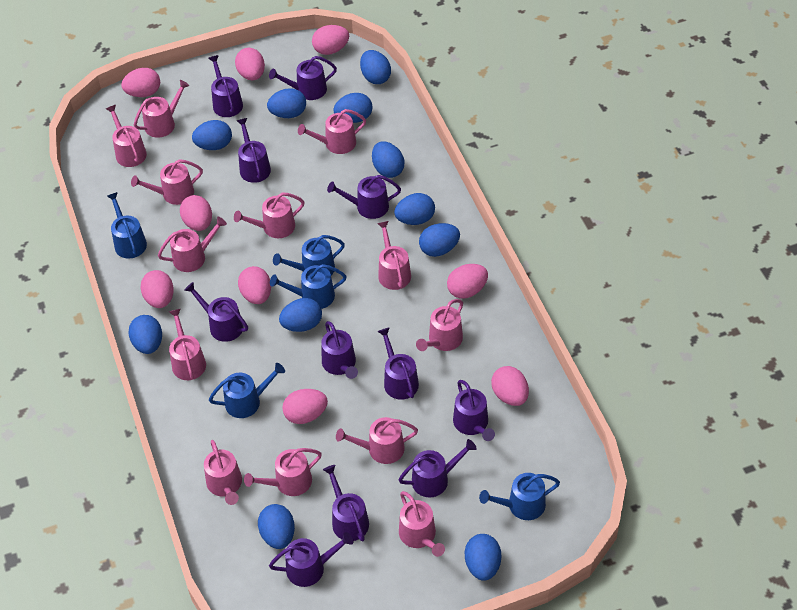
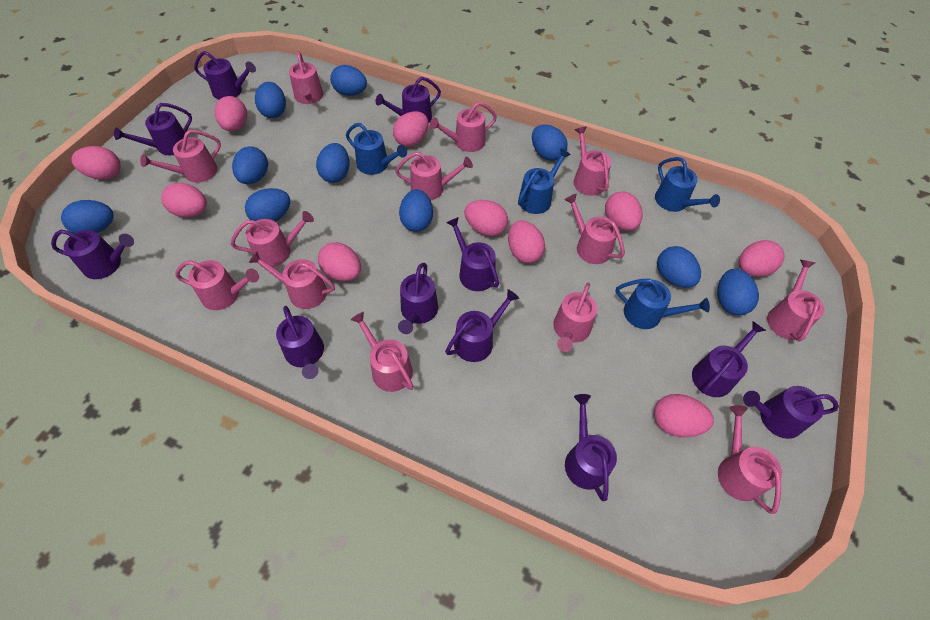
blue egg: [128,315,162,354] [192,120,232,150] [258,504,295,549] [267,88,306,118] [279,298,322,332] [333,93,373,123] [360,50,391,84] [372,141,404,178] [394,193,435,225] [419,223,460,257] [465,534,501,581] = 11 -> [61,200,113,234] [232,146,268,184] [245,188,290,222] [255,82,286,118] [316,143,349,183] [330,65,367,96] [399,189,433,232] [532,124,568,161] [657,246,701,288] [717,269,759,315] = 10
blue watering can: [107,192,147,259] [209,363,285,418] [270,264,347,309] [273,235,345,276] [479,473,560,520] = 5 -> [346,123,407,175] [518,148,571,214] [616,278,710,329] [655,157,720,212] = 4
pink egg: [121,68,160,97] [141,270,174,308] [180,195,212,231] [235,48,265,81] [238,266,271,304] [282,389,328,424] [312,25,349,55] [447,264,488,299] [491,366,529,406] = 9 -> [71,146,120,180] [161,183,207,217] [215,96,247,131] [318,242,361,281] [393,111,428,147] [464,200,508,236] [508,220,545,263] [605,191,642,231] [654,394,714,437] [739,240,784,277] = 10

